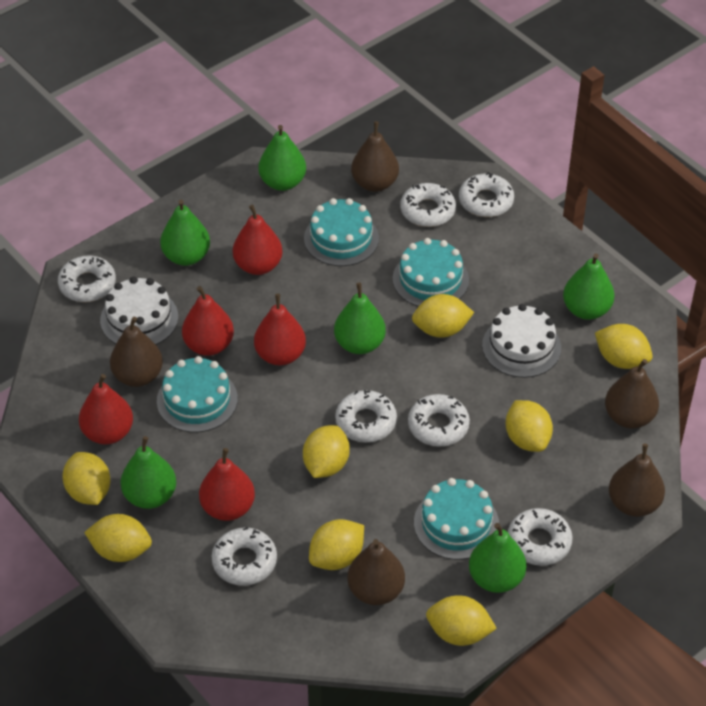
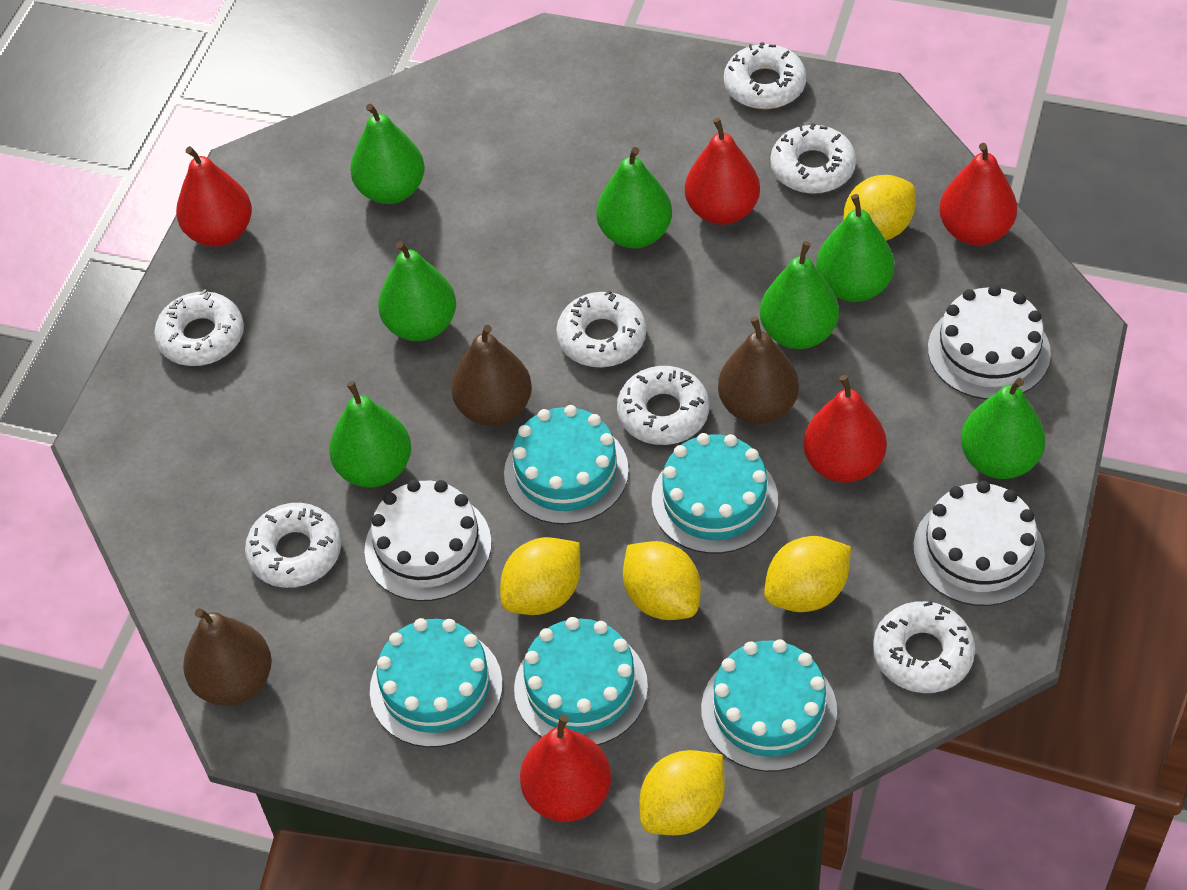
brown pear: [110,317,163,387] [347,539,405,605] [351,121,399,192] [605,359,659,429] [609,444,665,517] = 5 -> [183,608,272,706] [451,325,532,426] [718,316,799,424] = 3
green pear: [121,436,176,509] [160,200,210,266] [258,125,306,191] [334,283,386,354] [469,523,526,593] [563,253,615,320] = 6 -> [329,381,411,488] [350,104,425,204] [378,241,456,341] [596,147,672,249] [760,241,839,349] [816,194,894,302] [961,378,1045,479] = 7
turquoise cake: [157,356,238,432] [304,198,379,266] [393,238,469,307] [414,478,499,560] = 4 -> [370,618,503,747] [504,405,629,525] [514,617,648,745] [652,433,778,554] [701,639,837,772] = 5
white cake: [100,277,178,345] [482,304,561,378] = 2 -> [364,480,492,601] [913,481,1045,606] [928,285,1051,400] = 3
yellow lemon: [62,452,110,505] [84,514,152,562] [303,425,349,478] [309,519,364,570] [412,294,474,338] [426,595,497,646] [506,400,553,452] [595,324,653,369] = 8 -> [500,537,581,615] [623,541,701,620] [639,750,725,835] [764,536,851,612] [844,175,916,241] = 5

